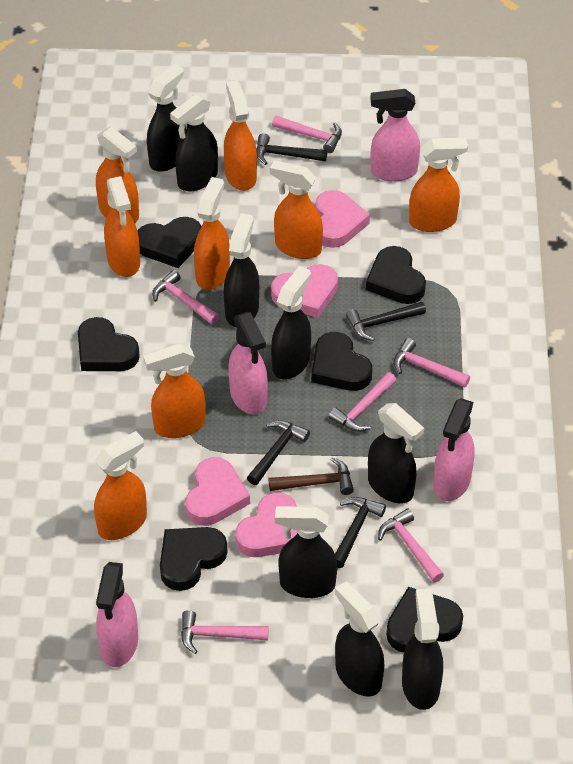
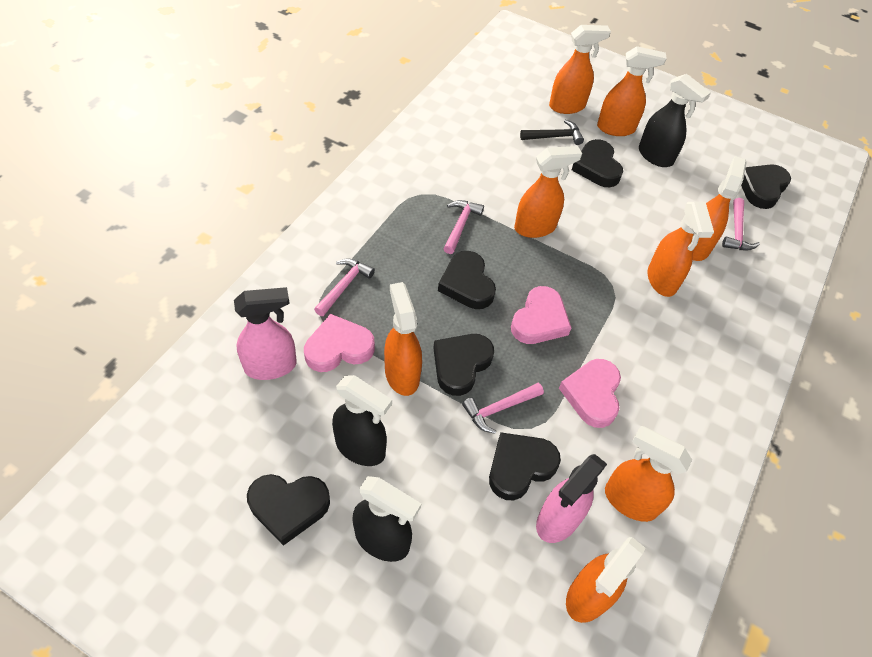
black hammer: [247,420,310,485] [256,133,327,165] [335,497,386,568] [346,302,426,341] = 4 -> [520,120,584,145] = 1
black spray bottle: [147,64,186,172] [170,94,218,191] [224,213,259,327] [271,266,311,379] [275,506,337,598] [335,581,384,697] [368,403,424,503] [402,588,443,710] = 8 -> [332,375,392,466] [352,476,421,562] [639,74,711,167] = 3
brown hammer: [269,457,354,495] = 1 -> none = 0
pink hammer: [152,270,220,325] [181,610,269,654] [272,116,342,153] [329,372,396,432] [378,509,444,583] [393,338,470,387] = 6 -> [314,258,375,316] [443,200,484,254] [462,383,544,434] [722,198,760,251] = 4
pink heart: [185,457,250,526] [235,492,297,557] [271,264,338,318] [315,190,370,248] = 4 -> [304,314,375,372] [511,286,571,344] [559,359,621,428] = 3
pink spray bottle: [96,562,138,667] [229,312,268,414] [370,89,420,181] [434,398,475,501] = 4 -> [234,287,297,380] [536,454,607,543] = 2

